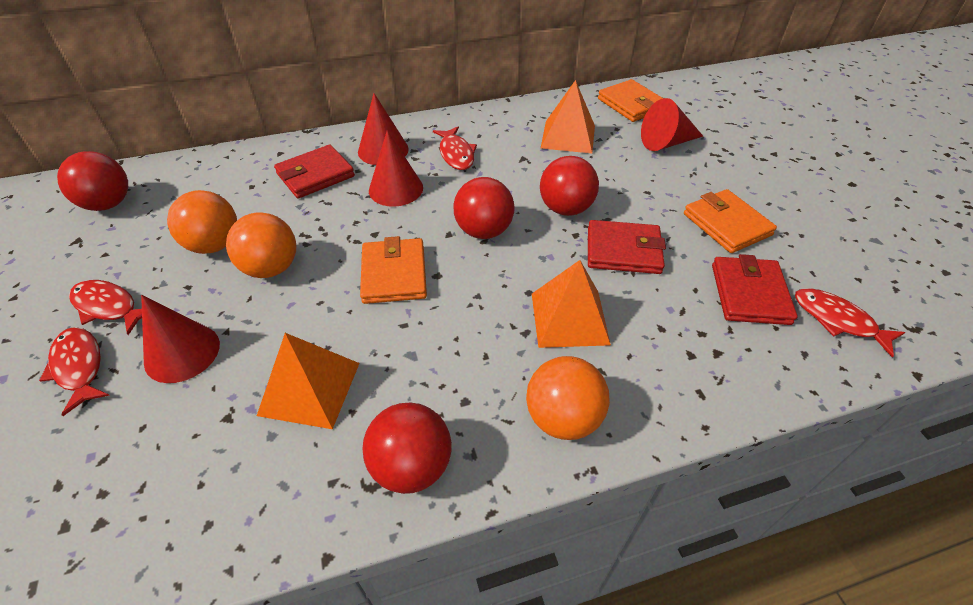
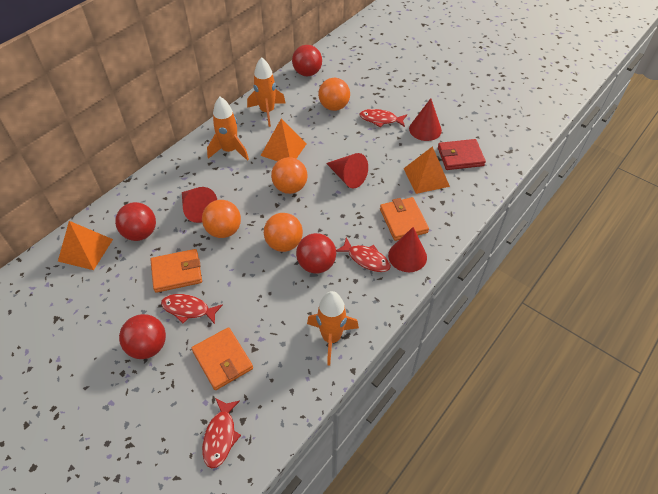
orange ball: [167,190,237,254] [226,213,296,278] [526,356,610,440] = 3 -> [202,200,241,238] [264,213,303,252] [271,157,307,194] [318,78,350,111] = 4
orange rocket: none = 0 -> [207,97,249,161] [247,57,286,127] [307,291,359,366] = 3
red wallet: [274,145,355,198] [588,220,666,274] [712,254,798,325] = 3 -> [438,139,486,170] = 1

